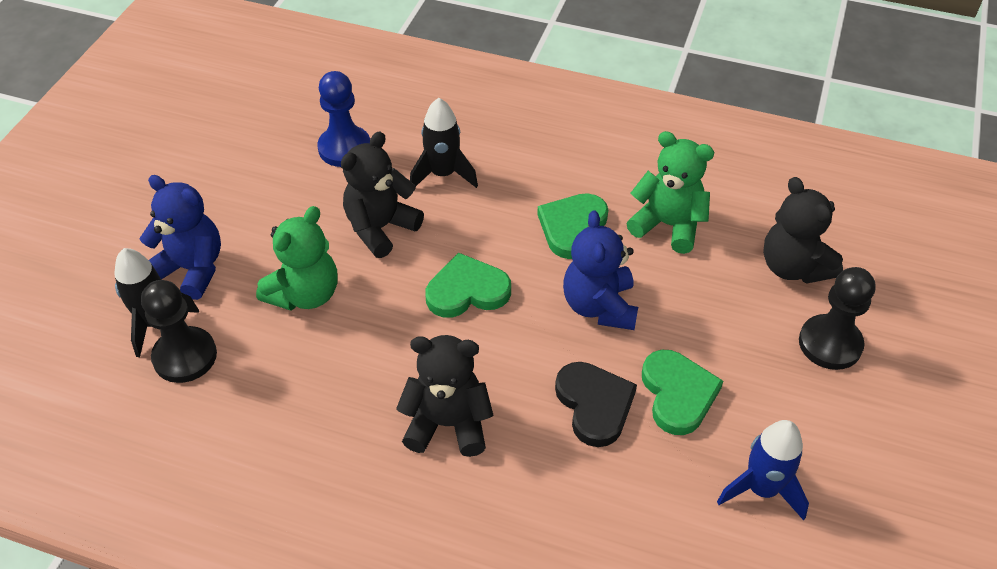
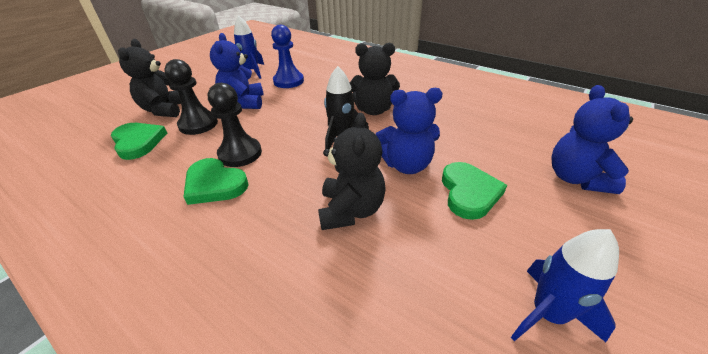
black heart: [555,362,637,447] = 1 -> none = 0
black rocket: [114,248,199,357] [410,98,478,188] = 2 -> [324,66,369,150] = 1
blue rocket: [717,420,809,520] = 1 -> [234,16,264,79] [511,229,619,342] = 2
blue teddy bear: [140,175,221,300] [563,210,638,330] = 2 -> [210,33,264,109] [375,88,443,174] [552,85,633,194] = 3
green teddy bear: [256,206,337,311] [626,131,714,254] = 2 -> none = 0

